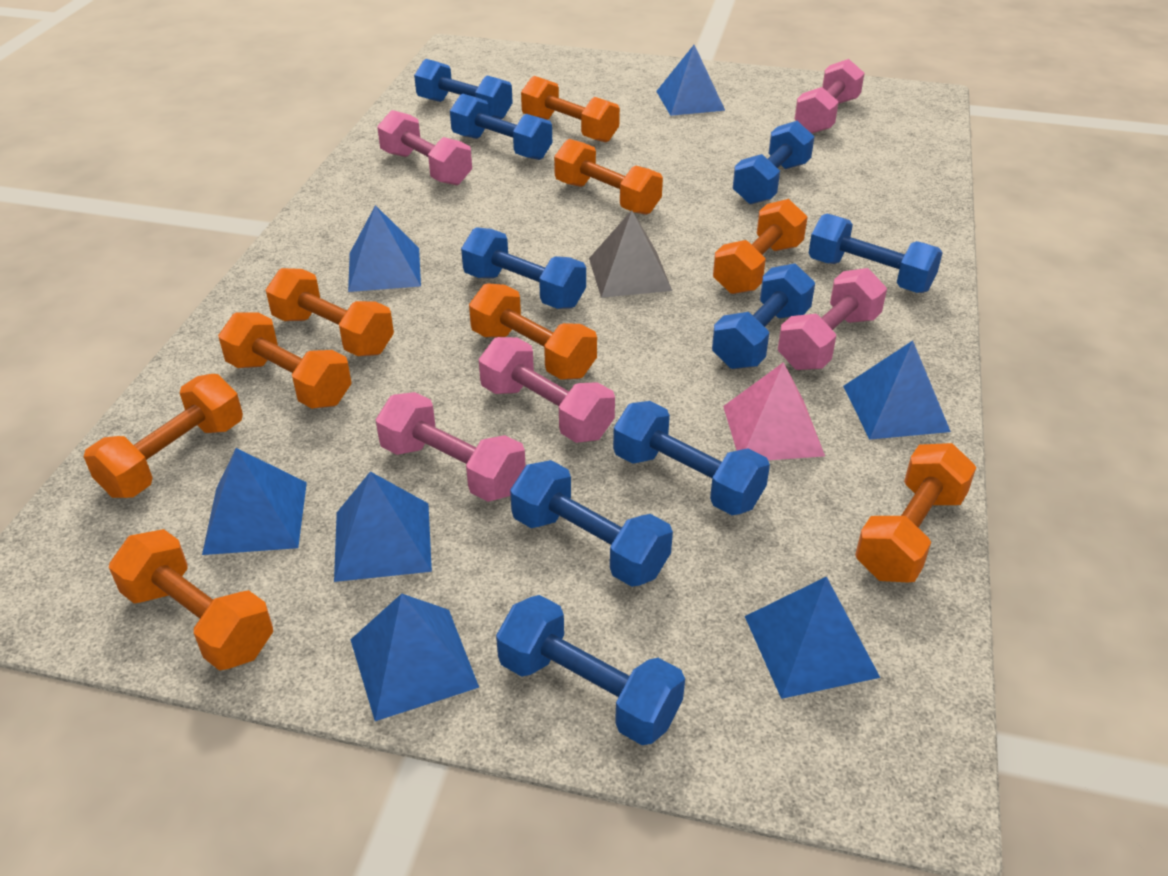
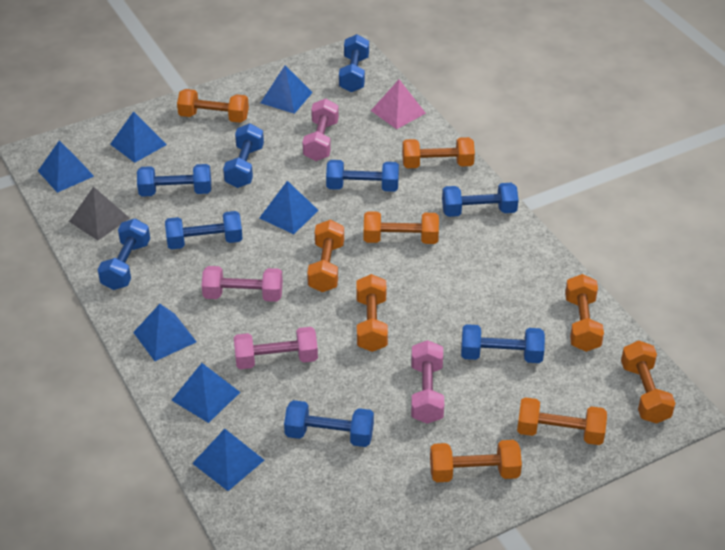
pink dumbbell: [376,392,526,502] [377,110,472,185] [479,337,615,443] [778,268,887,370] [794,59,865,134] = 5 -> [202,266,283,302] [234,327,318,369] [303,99,339,161] [411,340,444,424] = 4

